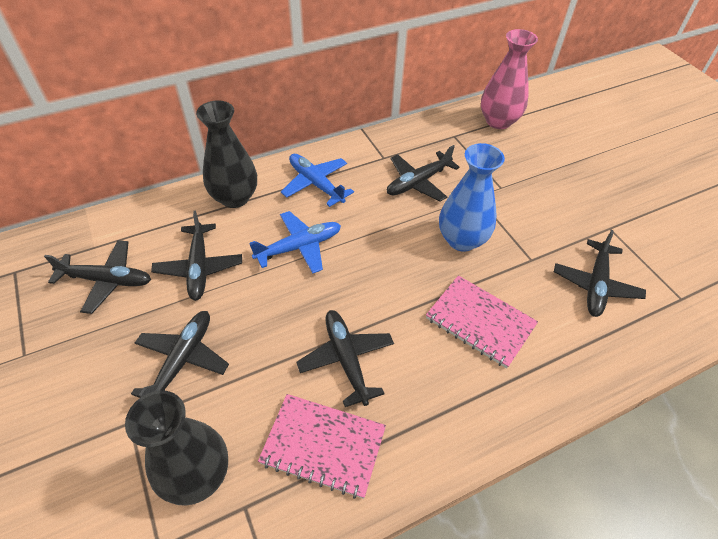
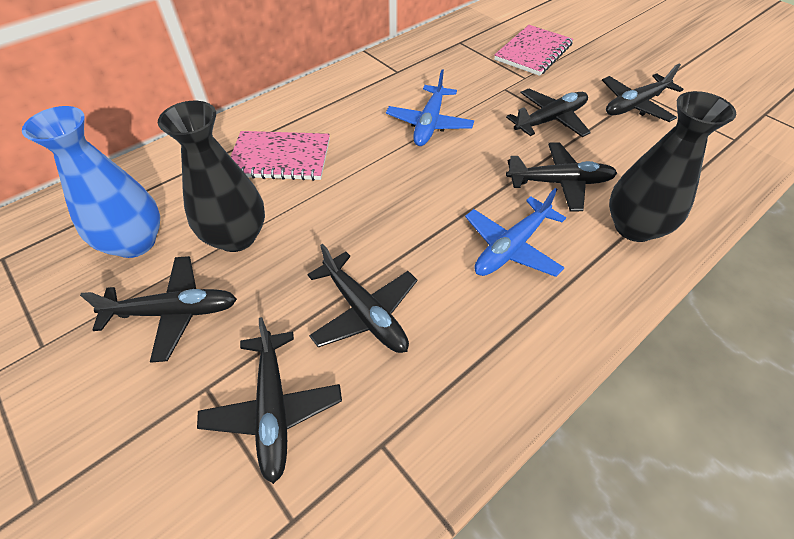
pink vase: [481,29,538,129] = 1 -> none = 0

